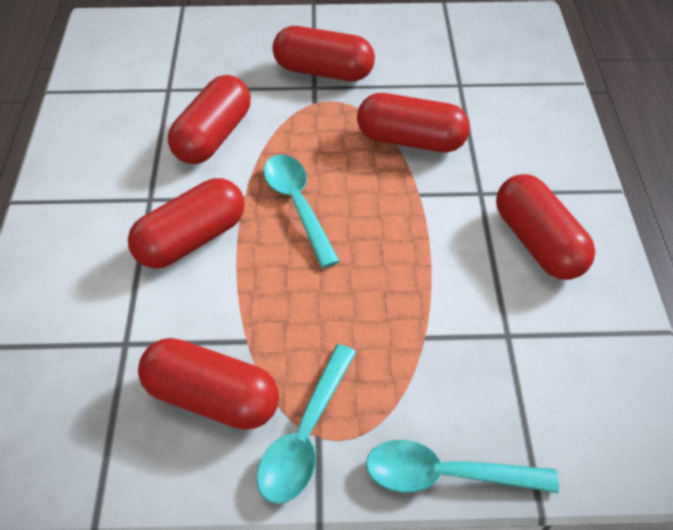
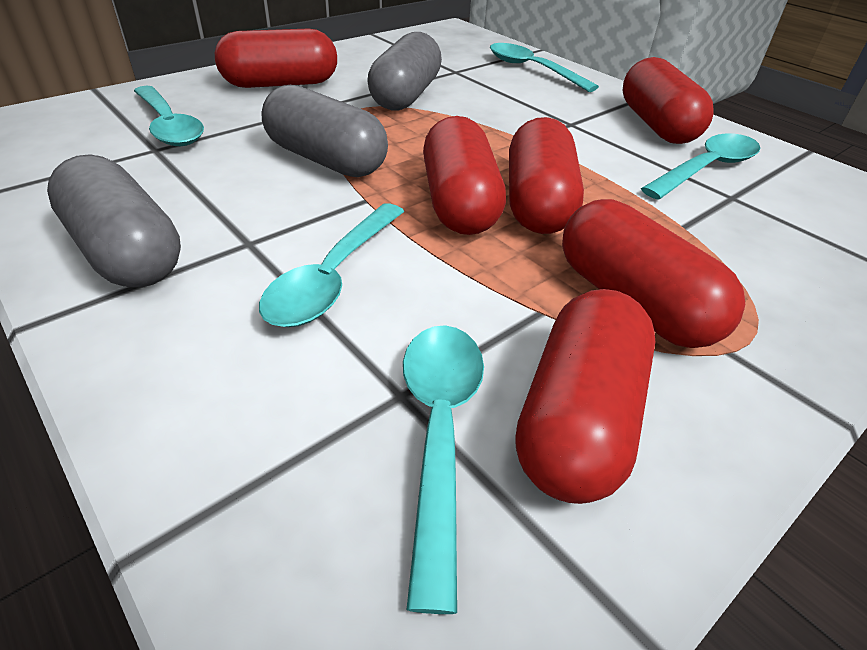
grey capsule: none = 0 -> [47,154,181,287] [261,85,388,177] [367,32,442,110] = 3
turquoise spoon: [257,344,356,504] [264,154,340,268] [366,440,559,493] = 3 -> [134,86,204,146] [259,203,404,327] [403,325,484,614] [490,43,599,92] [641,133,760,200] = 5

